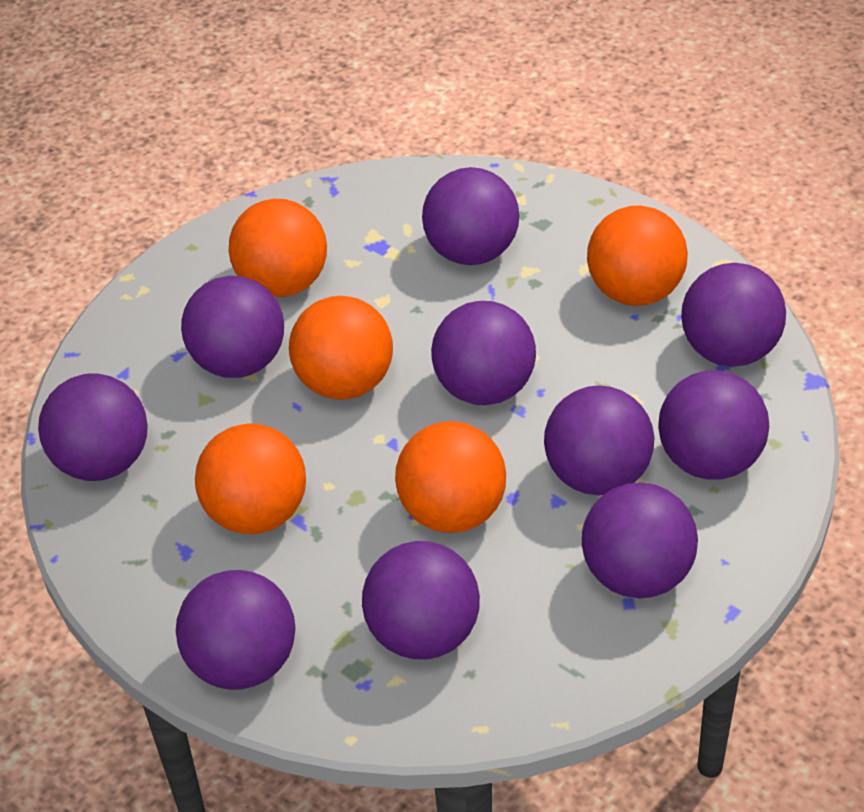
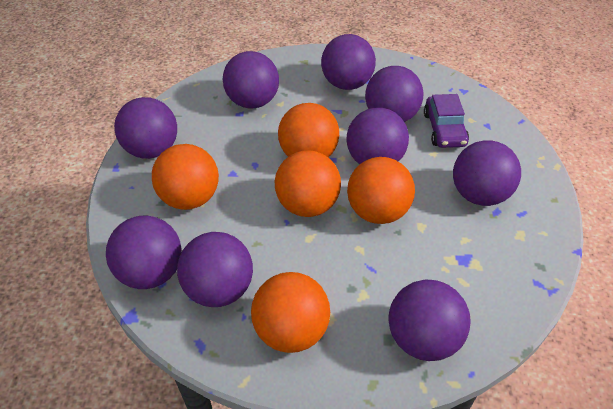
purple ball: [38,373,148,481] [176,570,296,690] [181,276,284,378] [362,541,480,660] [422,167,519,265] [431,301,536,405] [544,385,654,495] [582,483,698,598] [658,371,769,480] [681,263,786,367] = 10 -> [106,216,182,289] [114,97,177,159] [177,232,253,307] [223,51,279,109] [321,34,376,90] [346,108,409,164] [365,66,423,122] [389,280,470,361] [453,140,521,206] = 9
purple car: none = 0 -> [424,94,469,148] = 1

